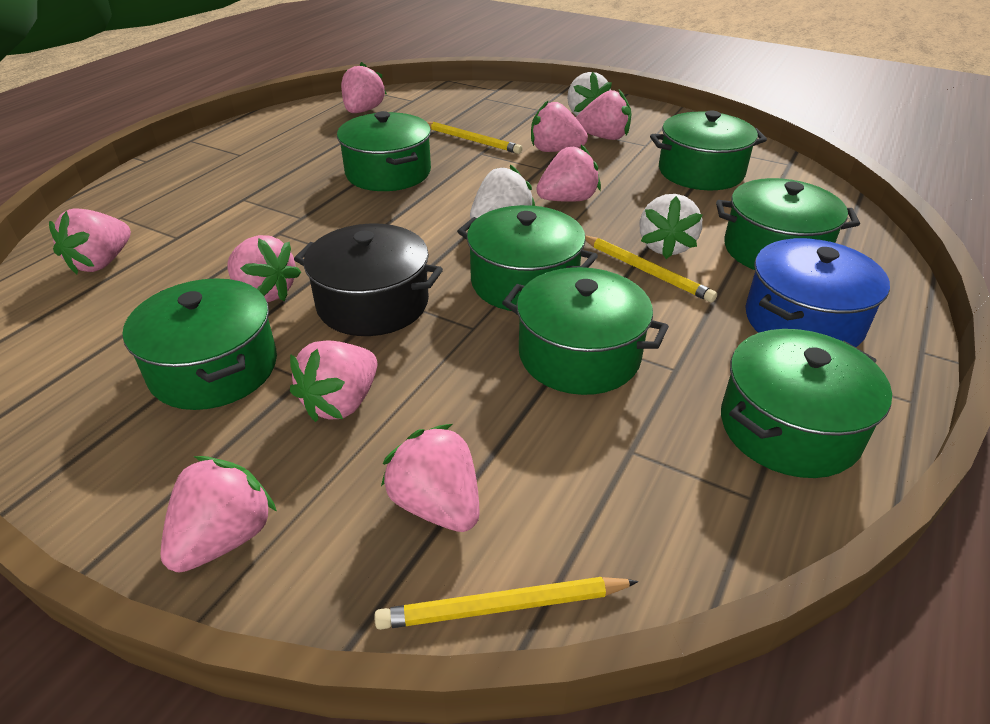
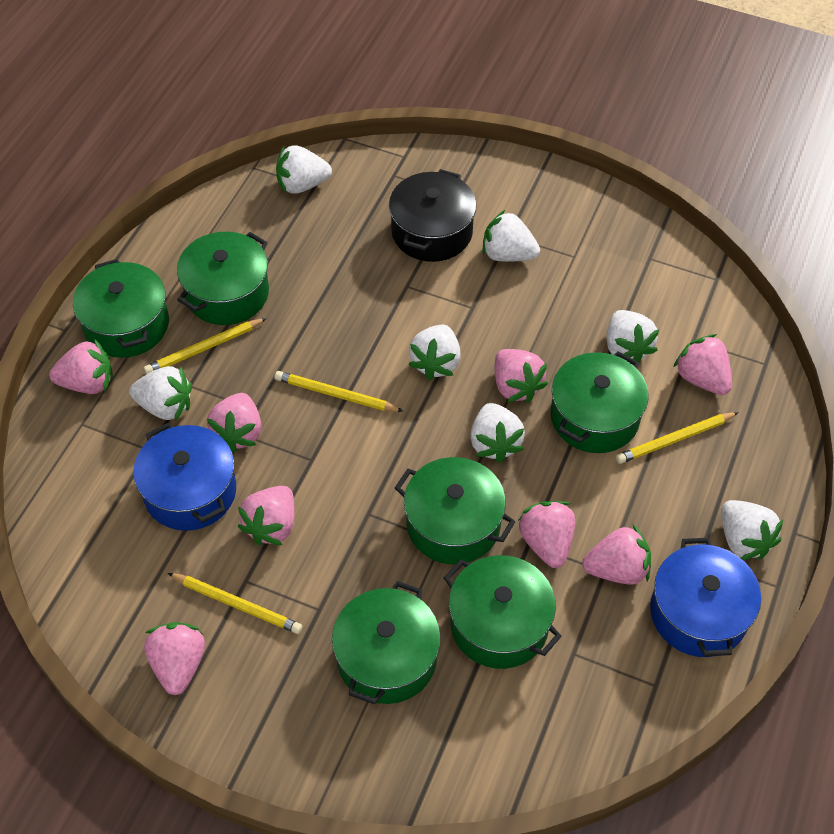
blue pot: [745,238,890,347] = 1 -> [133,423,236,531] [650,538,761,657] = 2
green pot: [123,278,277,410] [337,111,431,191] [457,205,598,311] [502,267,669,395] [650,111,767,190] [716,178,860,270] [721,329,892,478] = 7 -> [73,259,169,358] [177,232,269,325] [332,581,441,704] [395,457,516,564] [444,555,562,669] [551,351,649,453] = 6
pink strawberry: [49,208,131,274] [160,456,277,573] [227,235,301,302] [290,340,378,422] [341,62,387,113] [381,424,479,532] [531,100,588,152] [536,145,601,202] [576,90,632,140] = 9 -> [49,340,113,394] [144,622,205,695] [207,393,262,453] [238,486,295,546] [495,349,548,403] [518,501,575,568] [582,524,651,585] [673,334,732,395] = 8
white strawberry: [470,165,535,219] [567,72,612,116] [640,194,702,259] = 3 -> [129,366,192,421] [276,145,332,194] [408,324,461,380] [470,403,525,463] [482,210,540,262] [607,310,659,362] [721,500,783,560] = 7
yellow pencil: [374,577,638,630] [427,122,523,154] [585,235,717,302] = 3 -> [144,318,267,374] [168,573,302,634] [275,371,403,412] [616,412,739,464] = 4

